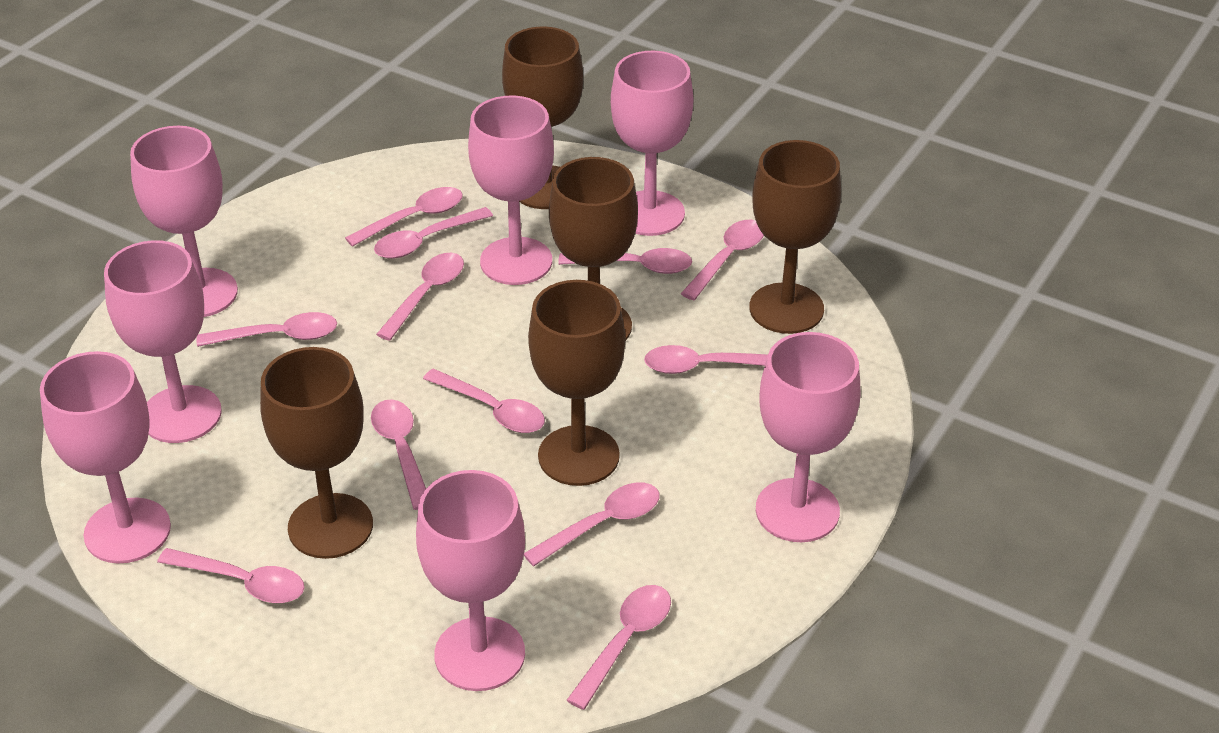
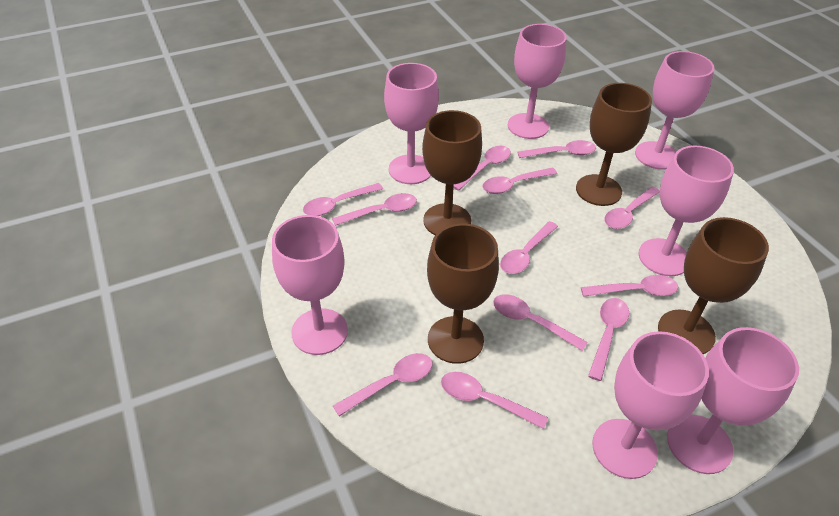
brown goblet: [260,347,373,559] [502,27,583,209] [528,280,625,486] [549,157,638,341] [749,140,841,334] = 5 -> [422,110,482,235] [427,223,499,364] [576,83,652,206] [658,217,769,354] = 4

